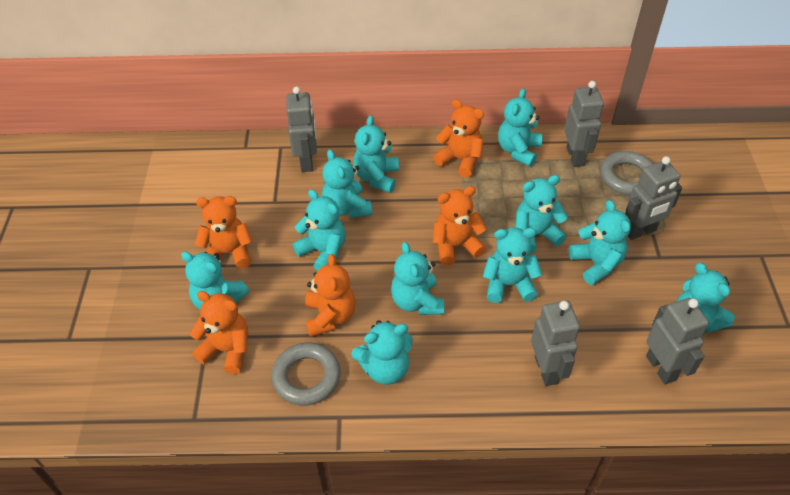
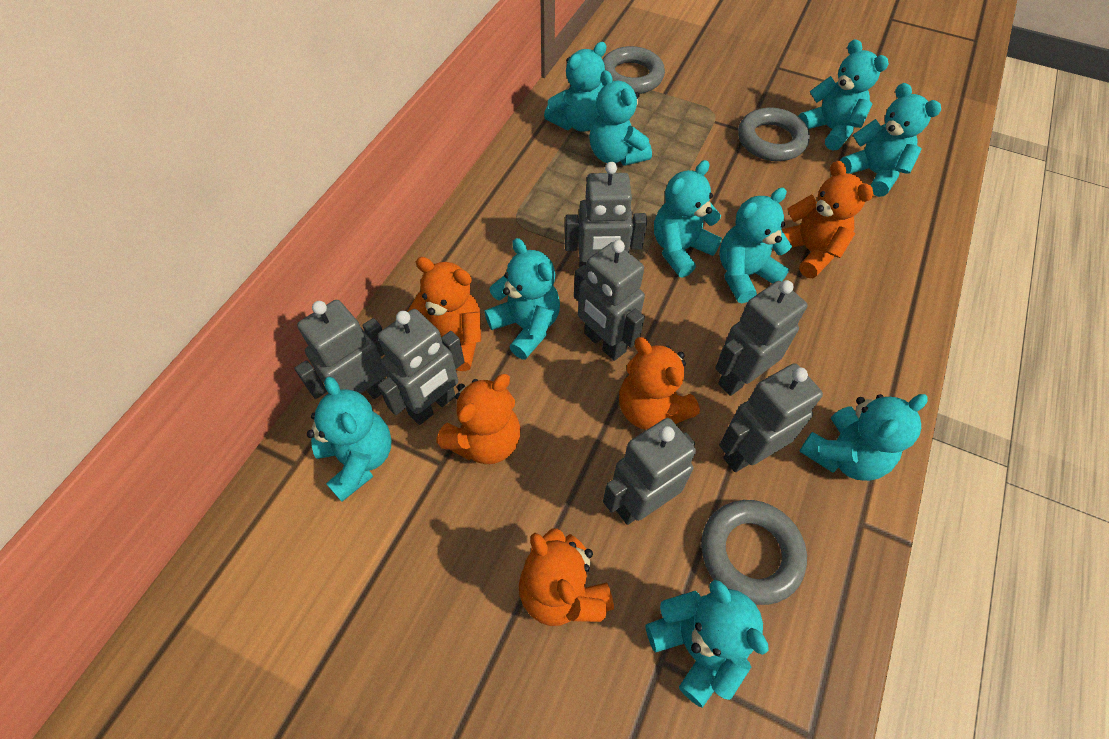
grey ring: [271,343,341,405] [600,151,654,195] = 2 -> [602,46,665,94] [701,500,807,605] [738,108,810,161] = 3
grey robot: [286,87,317,172] [531,301,580,386] [564,81,604,167] [625,156,682,240] [646,298,709,384] = 5 -> [294,300,386,399] [378,309,465,425] [565,162,647,268] [574,240,645,361] [603,418,696,525] [715,280,807,396] [719,363,823,472] = 7
turquoise teddy bear: [181,251,249,310] [293,189,346,271] [322,149,372,218] [351,320,413,385] [353,115,399,193] [391,242,444,315] [483,227,542,303] [498,88,542,167] [515,175,568,254] [569,200,631,285] [676,263,735,333] = 11 -> [307,376,391,502] [484,238,560,360] [544,42,606,132] [589,70,652,166] [646,580,769,708] [654,160,722,277] [719,188,792,303] [798,39,889,151] [799,394,928,481] [840,83,941,197] = 10

